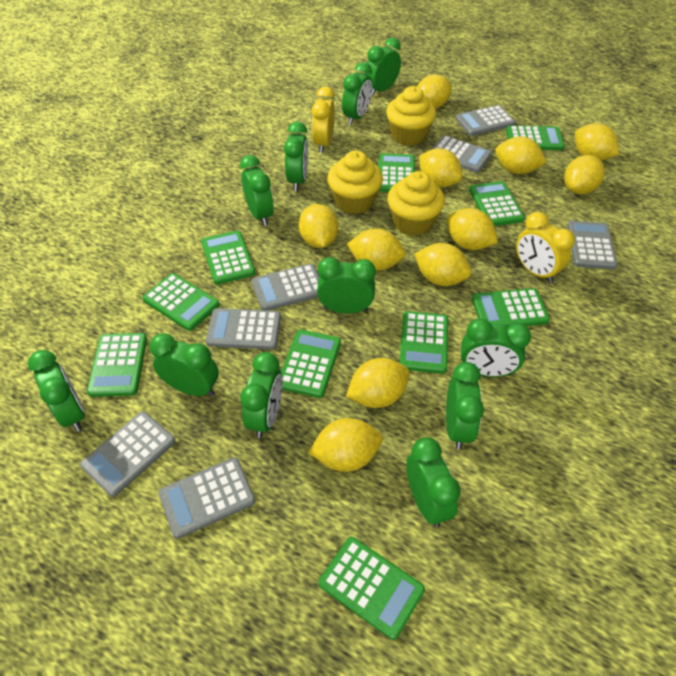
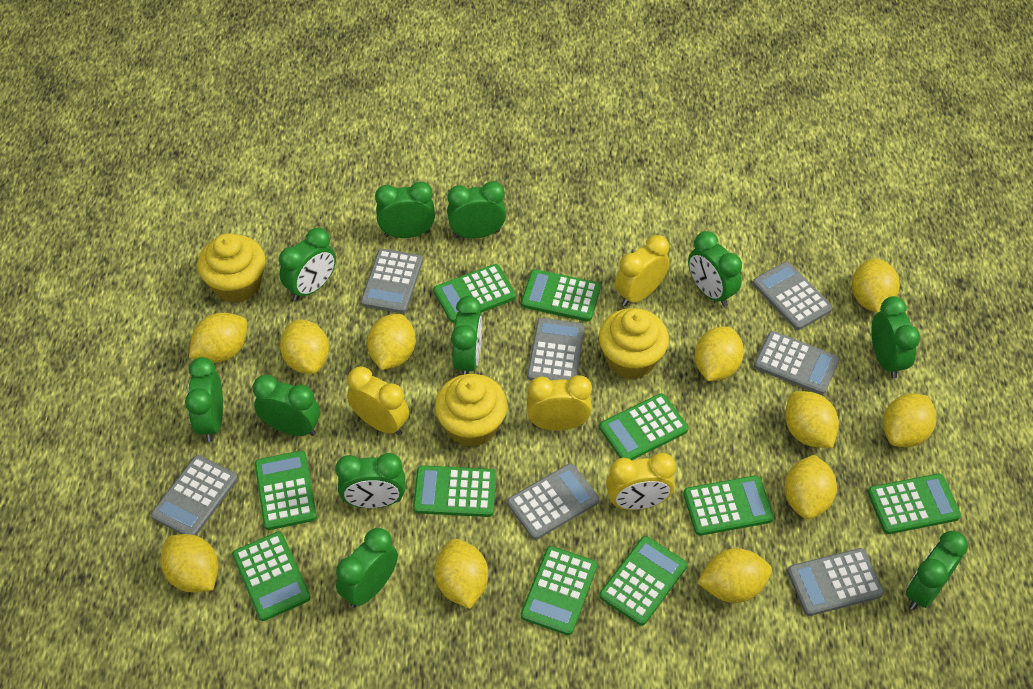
yellow clock: [312,86,335,153] [516,212,575,283] = 2 -> [347,366,409,436] [527,375,592,431] [606,453,676,510] [615,235,670,306] = 4

